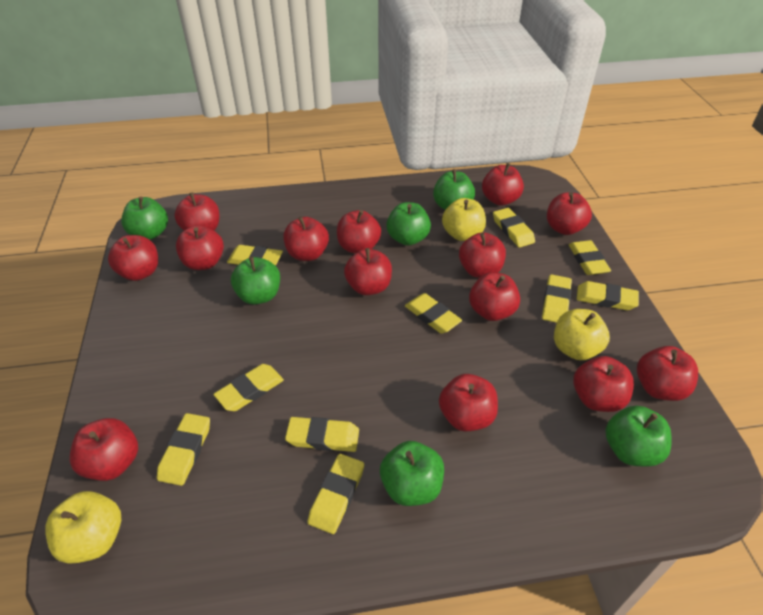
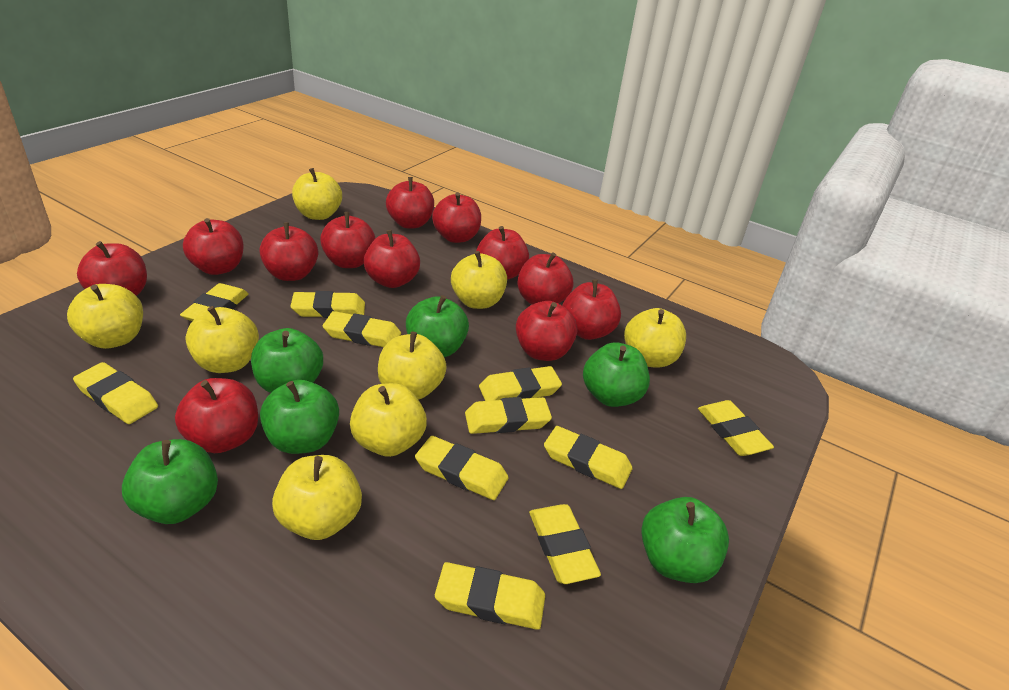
red apple: [70,418,138,481] [108,235,158,281] [174,192,219,230] [176,225,224,270] [283,217,329,261] [337,210,381,254] [344,248,392,295] [439,374,498,431] [459,232,506,278] [469,272,520,321] [482,163,524,206] [547,192,592,235] [573,356,634,412] [637,346,698,401] = 14 -> [77,241,147,296] [175,378,258,453] [183,218,244,275] [259,222,318,281] [320,212,376,268] [364,230,420,288] [386,177,434,229] [432,192,481,243] [476,226,529,280] [516,301,577,361] [518,252,573,305] [562,279,621,340] = 12
yellow apple: [45,491,121,564] [442,198,486,241] [554,309,610,360] = 3 -> [67,284,143,349] [186,306,259,373] [272,455,362,540] [292,168,342,220] [350,383,427,457] [378,332,447,400] [451,251,507,309] [624,308,686,368] = 8
yellow eraser: [157,413,210,486] [213,364,284,411] [227,245,283,265] [285,417,359,452] [308,454,364,534] [405,293,462,334] [493,208,535,248] [542,274,572,323] [569,240,611,275] [577,281,639,310] = 10 -> [73,362,158,424] [180,283,249,321] [291,291,365,318] [323,311,401,347] [415,436,509,500] [435,562,545,630] [465,397,552,434] [479,366,562,401] [529,504,601,584] [544,426,632,489] [698,400,774,456] = 11

